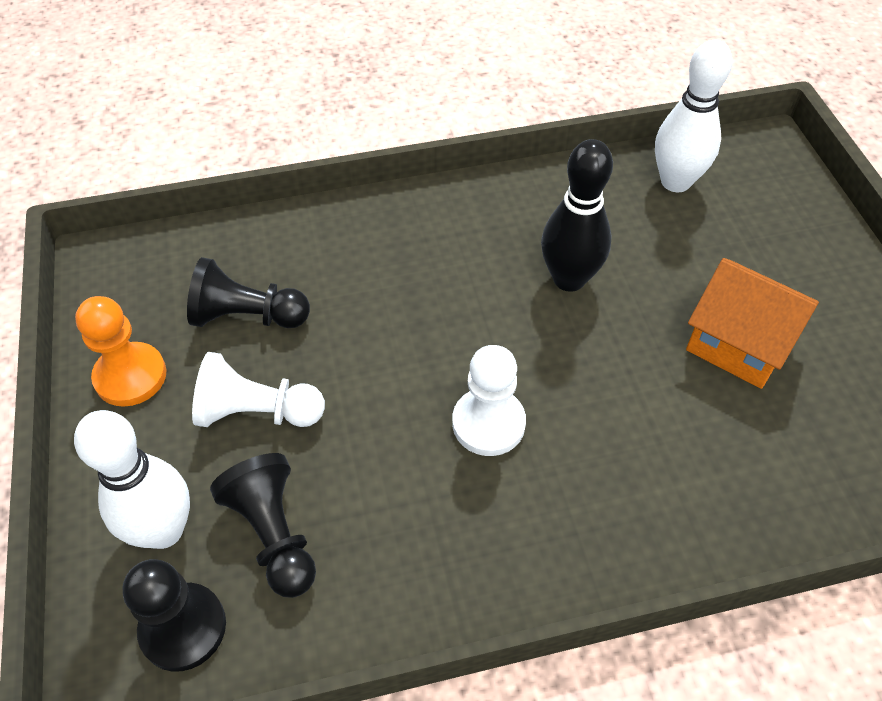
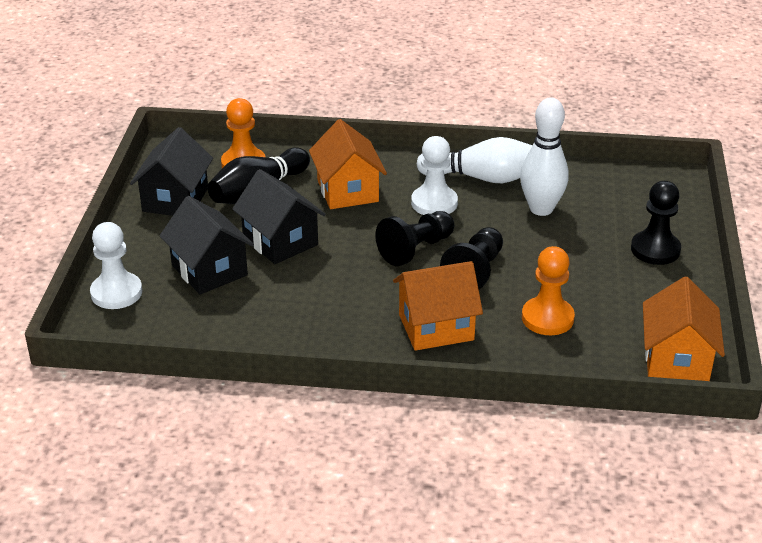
black house: none = 0 -> [130,127,213,216] [160,196,254,294] [232,169,326,264] = 3
orange house: [686,258,819,389] = 1 -> [309,119,387,209] [393,261,483,351] [643,277,725,381] = 3
orange pawn: [75,296,166,407] = 1 -> [221,98,266,168] [522,246,575,335] = 2

